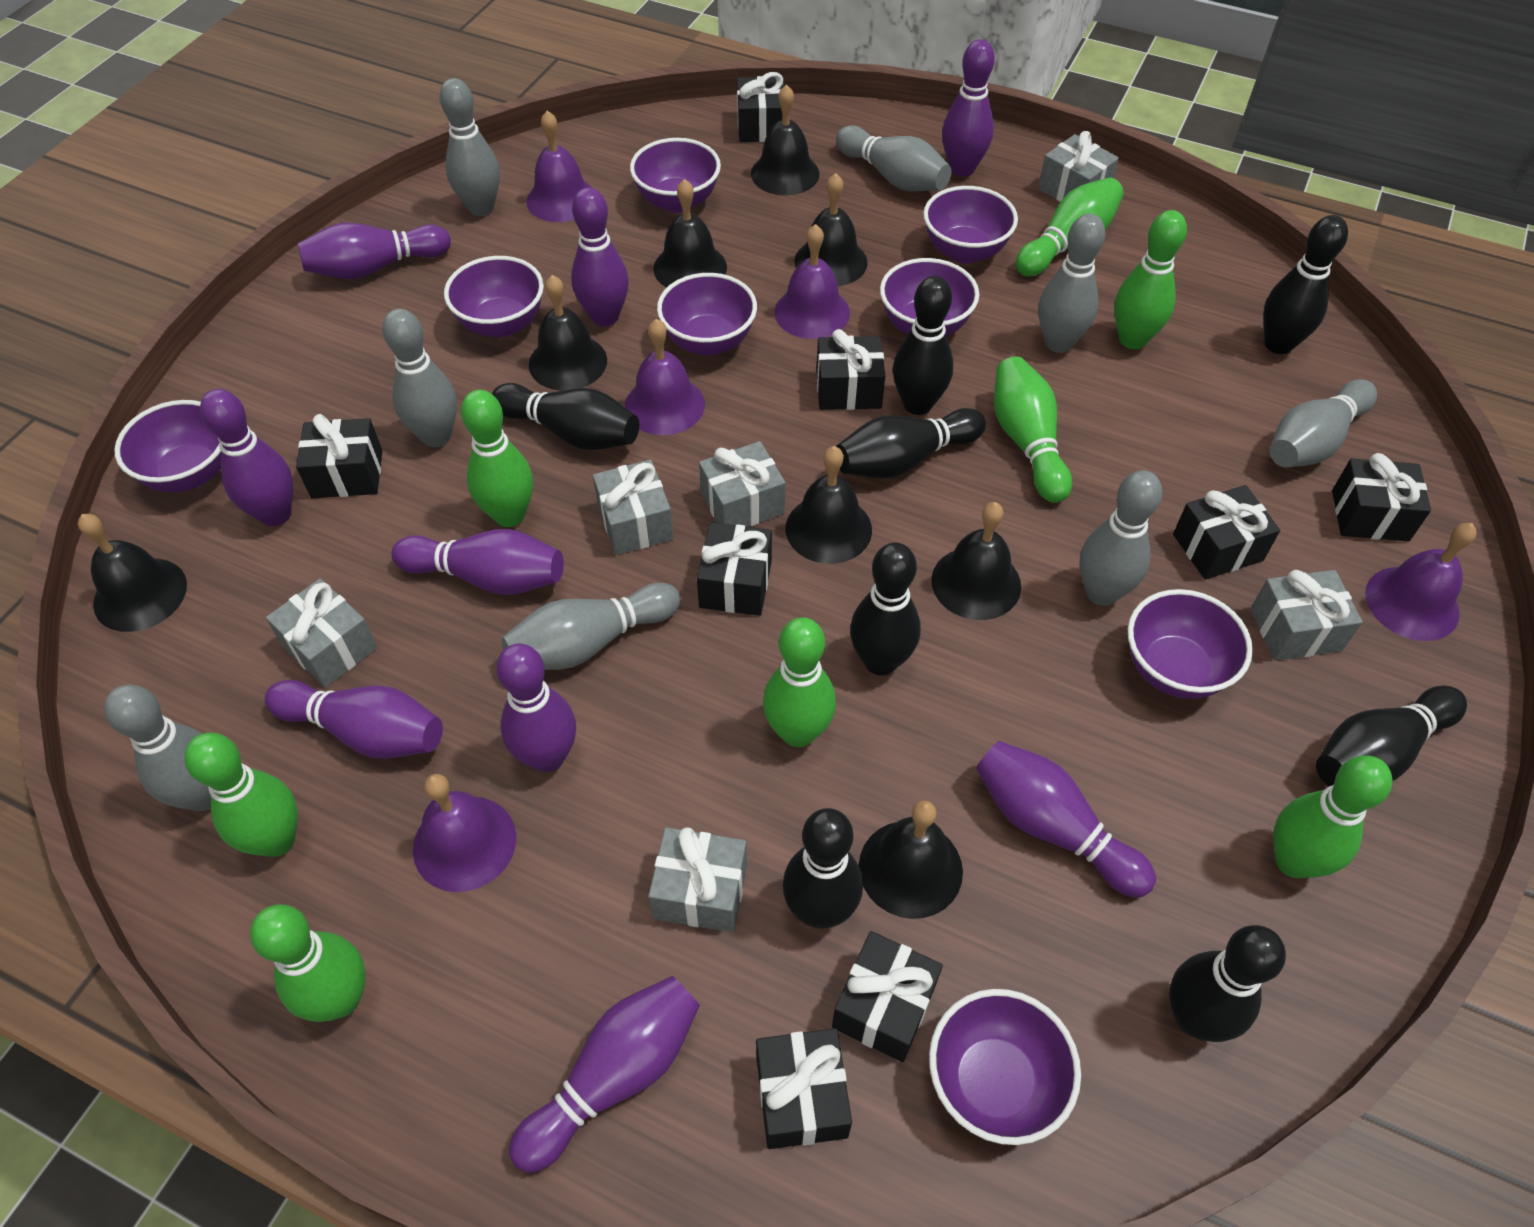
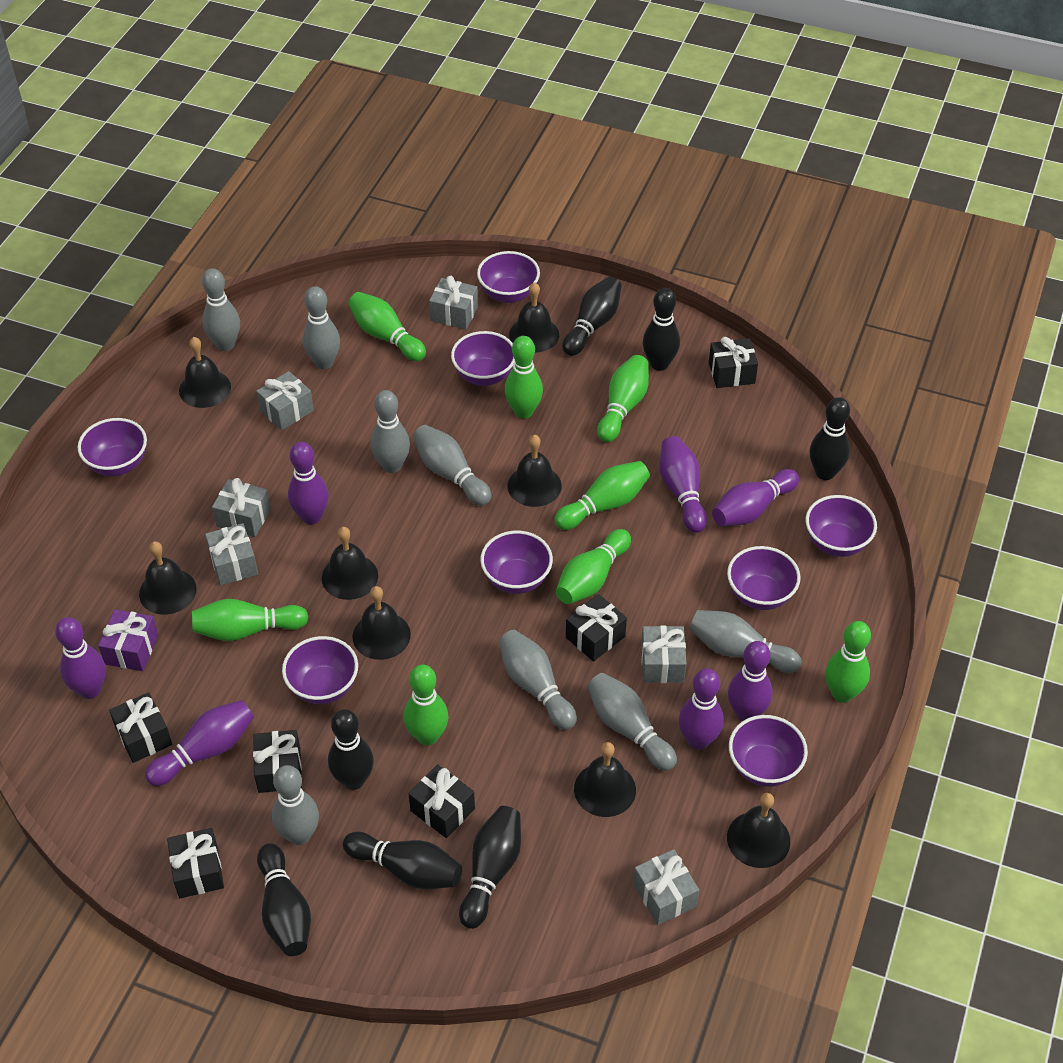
black bowling pin: [492,383,639,450] [783,808,863,929] [836,408,986,479] [850,542,921,675] [893,276,953,415] [1169,925,1286,1042] [1263,215,1348,354] [1316,686,1467,786] = 8 -> [257,843,311,956] [328,709,374,790] [343,832,462,889] [459,806,521,929] [562,277,622,356] [643,288,680,371] [810,397,850,480] = 7
black gift: [296,414,382,498] [697,522,772,616] [737,72,785,142] [756,1028,852,1149] [816,329,885,410] [832,931,943,1062] [1173,485,1280,579] [1332,453,1431,542] = 8 -> [109,692,172,763] [167,828,224,898] [253,730,302,793] [409,764,475,838] [566,594,627,662] [709,337,758,388] = 6
purple bell: [413,774,516,892] [526,111,592,222] [625,319,705,435] [774,224,850,339] [1365,523,1477,641] = 5 -> none = 0
purple bowling pin: [200,389,293,526] [265,680,443,759] [298,223,451,279] [391,529,564,595] [496,643,576,772] [509,976,700,1173] [571,187,629,327] [942,39,995,177] [976,741,1156,898] = 9 -> [55,617,106,699] [145,700,254,786] [288,442,329,524] [659,436,707,533] [679,669,724,750] [712,469,799,526] [728,641,773,721] = 7
purple gift: none = 0 -> [98,609,158,671] = 1

